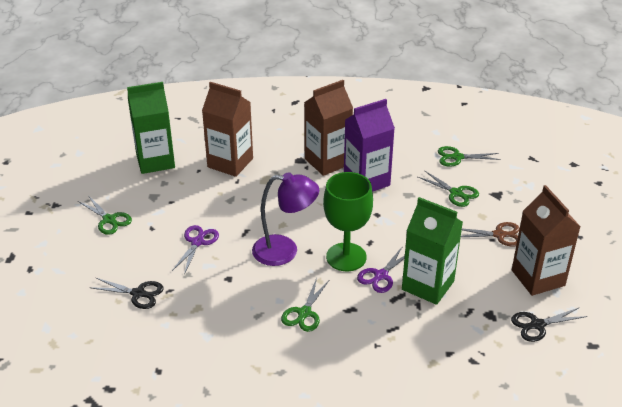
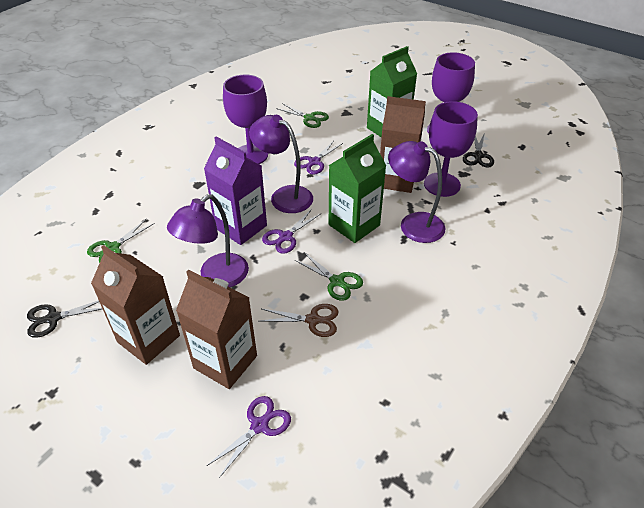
green goblet: [323,172,373,271] = 1 -> none = 0
green scissors: [78,195,132,235] [281,278,329,332] [418,171,479,207] [438,146,501,167] = 4 -> [87,219,155,263] [276,103,329,128] [295,253,363,301] = 3
purple goblet: none = 0 -> [223,75,268,164] [424,101,478,197] [427,52,475,134] = 3
purple lamp: [252,172,319,266] = 1 -> [167,194,249,287] [249,115,313,213] [388,141,445,243] = 3
purple scissors: [172,225,219,274] [357,246,405,293] = 2 -> [207,396,291,478] [262,209,321,254] [294,141,343,175] = 3

